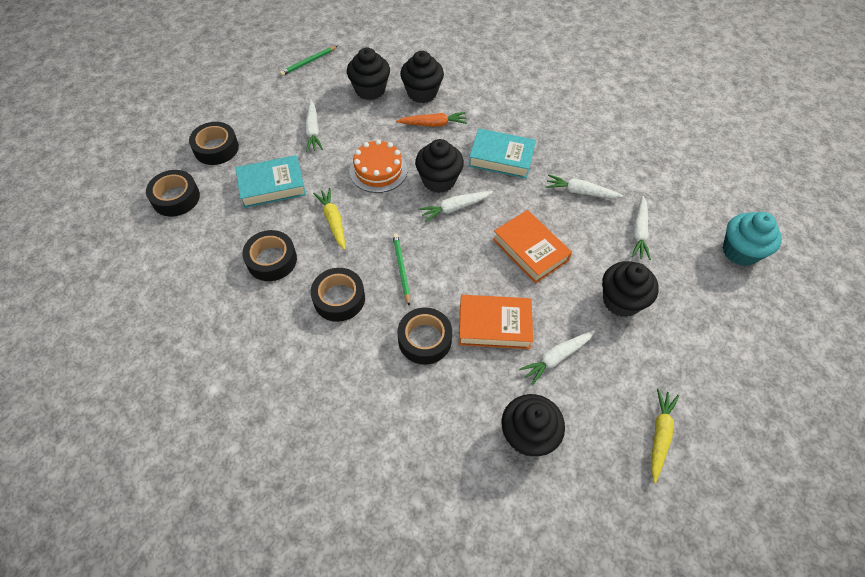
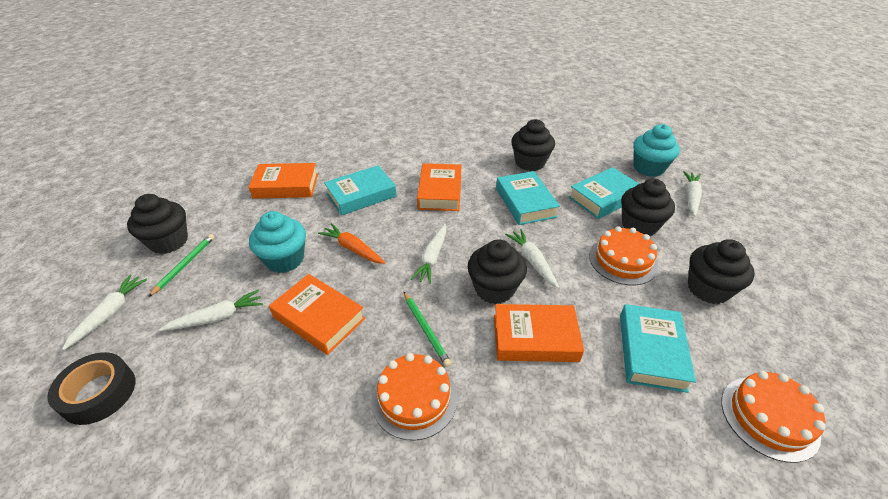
black tape: [146,170,200,217] [189,122,239,165] [242,230,297,281] [311,268,365,322] [397,308,452,365] = 5 -> [47,352,135,425] = 1
orange book: [459,295,533,349] [493,210,572,283] = 2 -> [248,163,318,199] [269,274,365,355] [417,163,462,211] [494,304,584,362] = 4
orange cake: [350,139,407,193] = 1 -> [371,353,458,441] [589,226,658,285] [721,371,826,463] = 3
turquoise book: [235,155,306,208] [469,128,536,179] = 2 -> [324,165,396,216] [496,171,560,225] [569,167,639,219] [620,304,696,393] = 4
turquoise cupcake: [723,212,782,266] = 1 -> [249,211,306,273] [633,124,680,177] = 2
yellow carrot: [313,188,346,250] [651,389,679,483] = 2 -> none = 0

